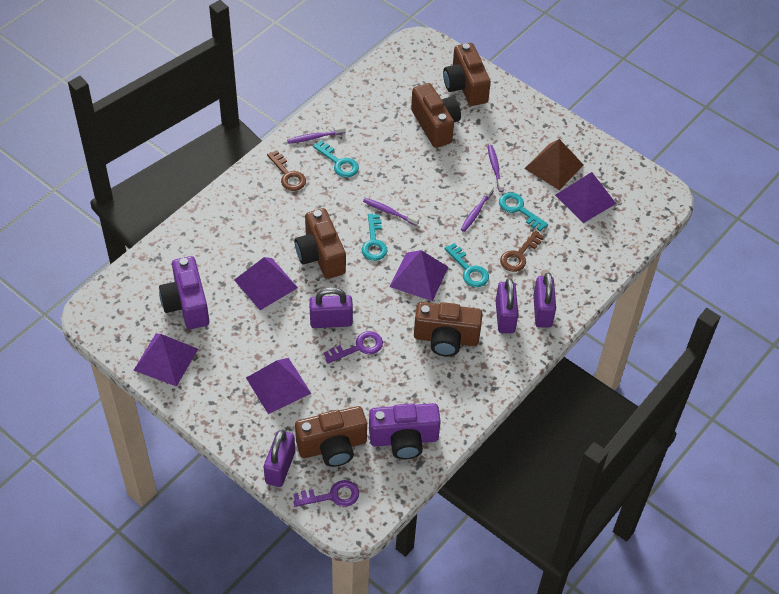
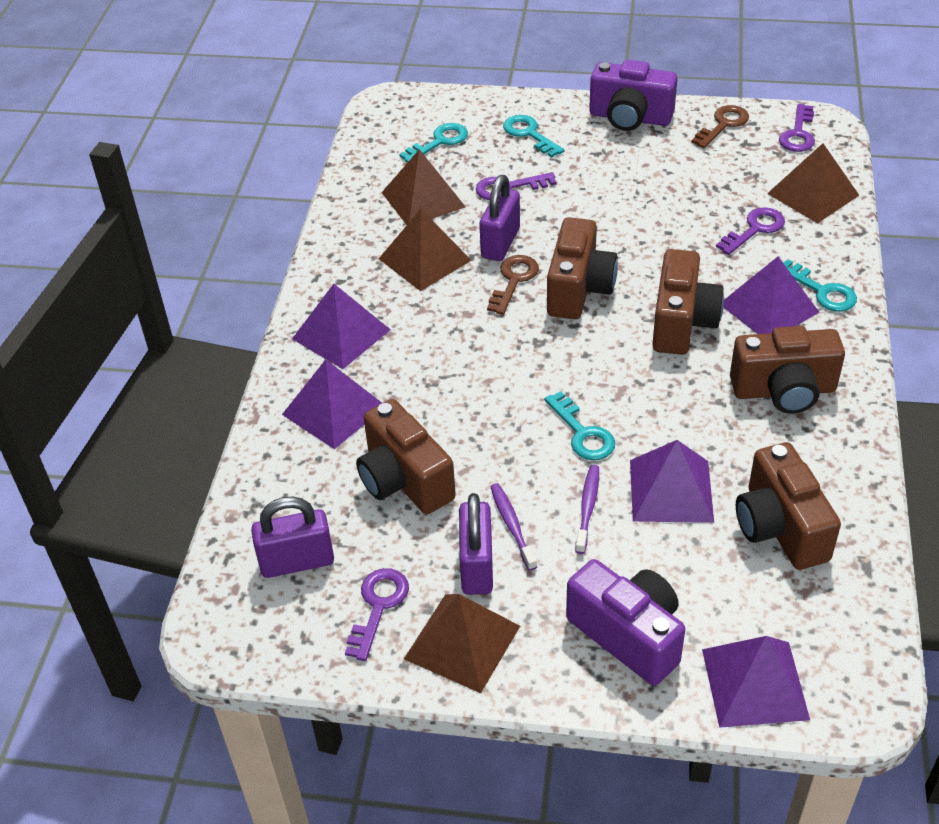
brown pyramid: [524,139,584,190] = 1 -> [379,209,472,291] [382,149,466,225] [404,594,520,693] [767,143,859,223] = 4
purple key: [293,480,359,507] [324,331,383,364] = 2 -> [345,568,409,661] [476,172,556,200] [716,207,785,255] [779,104,815,152] = 4
purple padlock: [264,430,295,487] [309,287,353,328] [496,278,518,333] [533,272,556,327] = 4 -> [251,496,334,578] [459,493,493,595] [480,175,520,261] = 3
purple toothbrush: [287,126,345,144] [363,198,419,226] [461,185,494,232] [488,145,504,192] = 4 -> [490,483,537,571] [575,464,599,554] = 2

